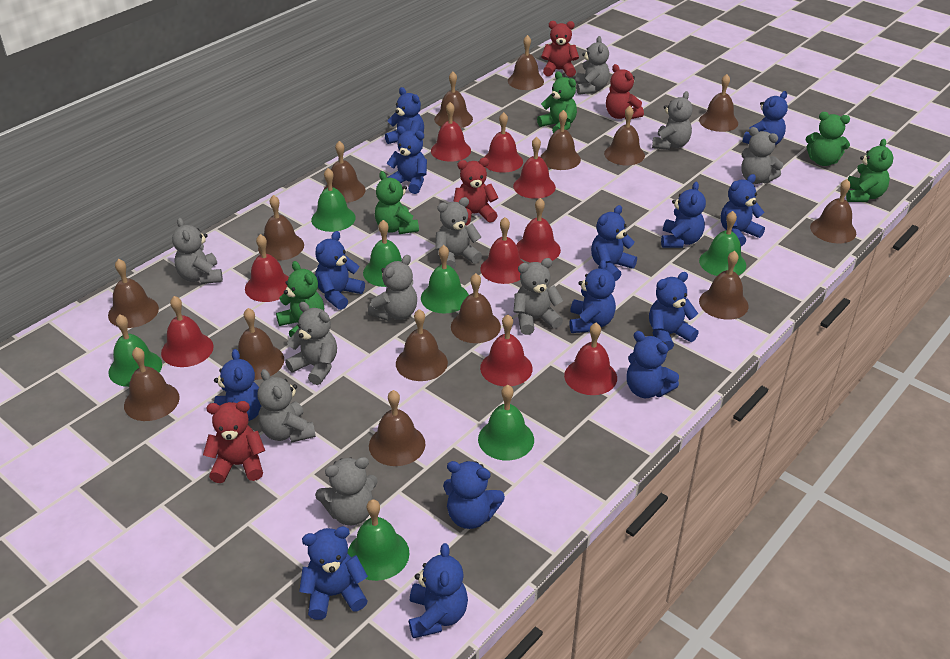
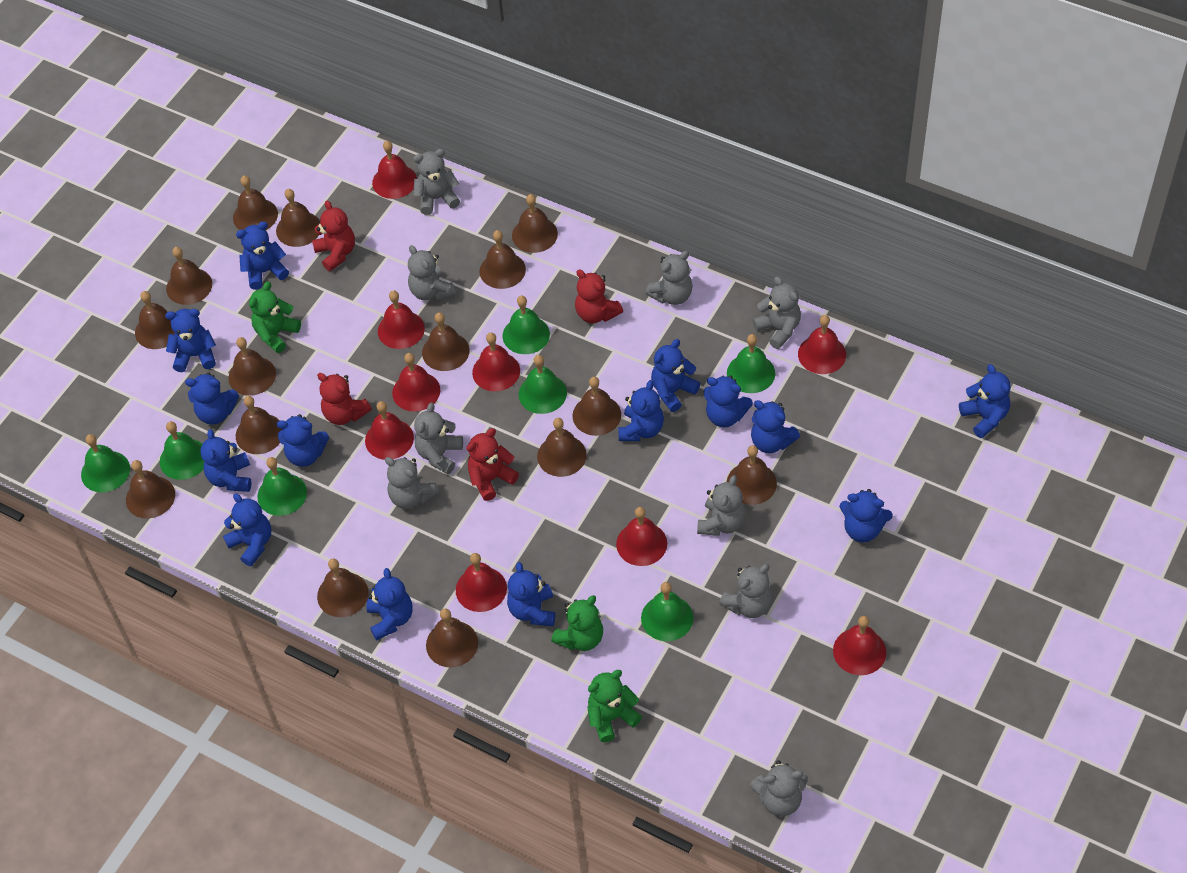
green teddy bear: [276,261,324,338] [375,171,419,234] [537,71,577,133] [806,112,850,166] [846,139,893,202] = 5 -> [249,282,301,353] [551,595,603,651] [587,670,642,742] = 3
grey teddy bear: [172,218,223,284] [257,369,316,443] [285,302,337,385] [315,457,378,525] [368,255,417,321] [436,197,482,269] [514,258,563,335] [575,36,610,95] [652,91,693,150] [741,127,783,184] = 10 -> [385,457,439,509] [408,245,456,301] [413,149,460,215] [414,403,463,474] [645,251,693,305] [697,475,746,536] [719,564,772,618] [750,760,808,816] [752,276,801,349] = 9

